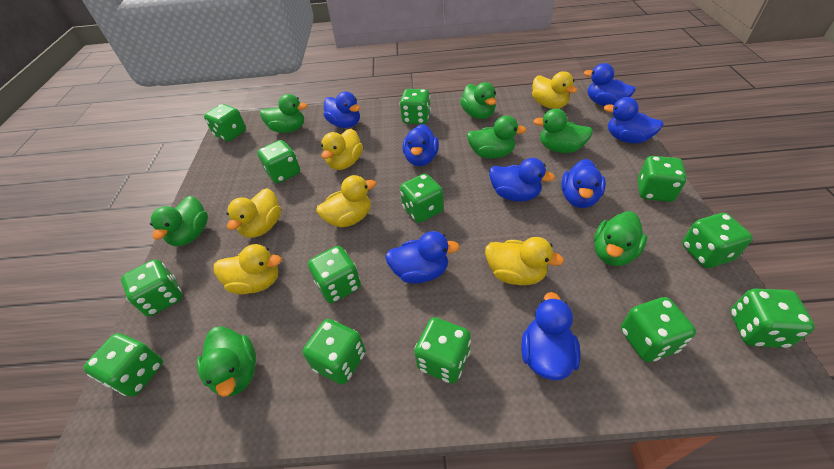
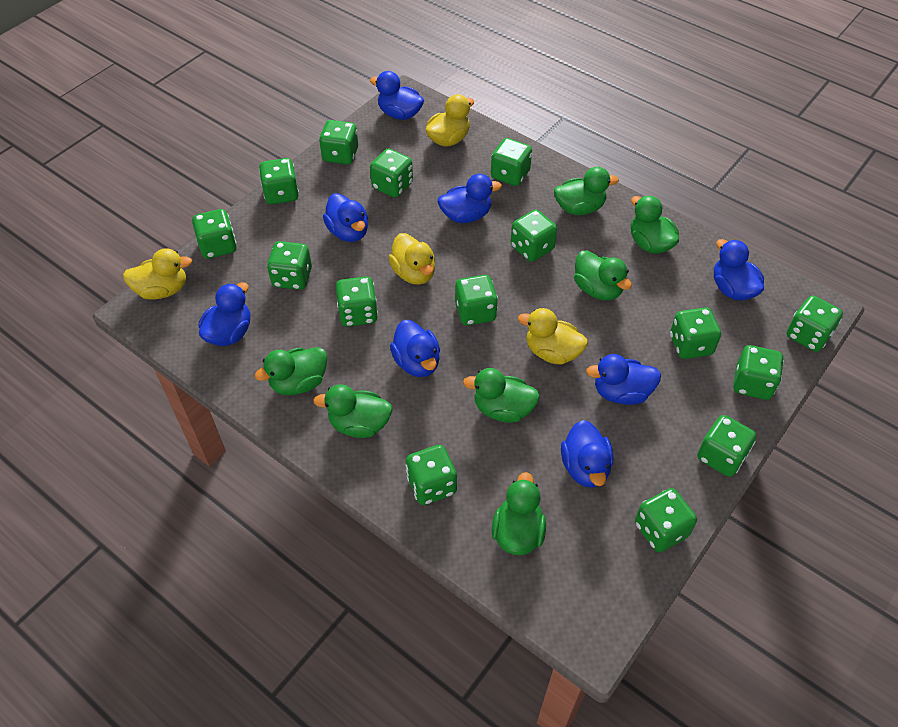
green dice: [84,333,163,397] [121,259,182,317] [204,104,246,141] [257,140,300,184] [303,319,365,385] [308,246,361,303] [400,89,431,124] [400,174,444,223] [414,317,471,384] [621,297,696,362] [638,156,687,202] [682,213,753,268] [730,289,815,348] = 13 -> [192,209,237,259] [259,158,299,205] [267,241,312,290] [319,120,358,165] [336,276,378,327] [370,149,413,198] [405,445,457,505] [455,275,498,325] [491,138,532,186] [511,210,557,262] [635,488,697,552] [670,307,721,359] [697,415,756,477] [733,345,784,400] [787,296,843,352] = 15
yellow duck: [214,244,282,294] [226,188,281,238] [316,175,376,227] [321,129,363,170] [485,237,564,285] [532,71,577,109] = 6 -> [123,248,192,300] [388,233,435,285] [426,94,474,147] [518,308,588,364] = 4

